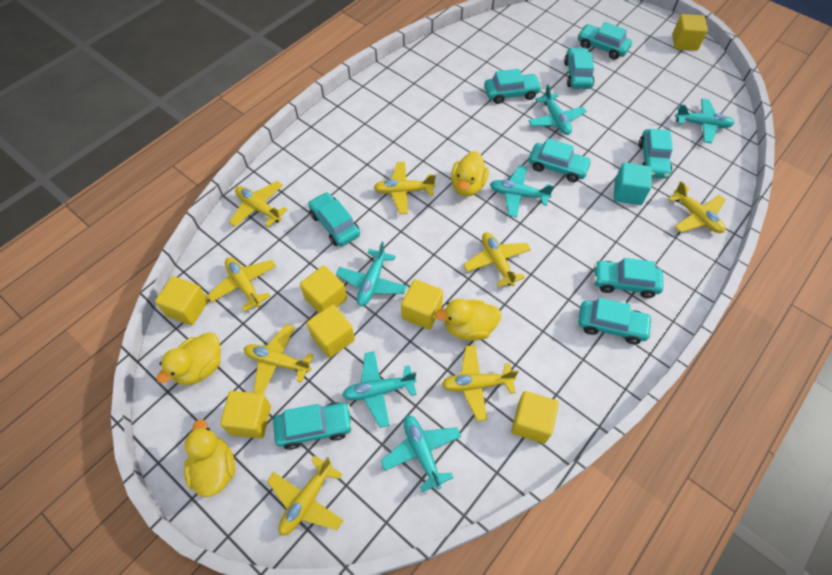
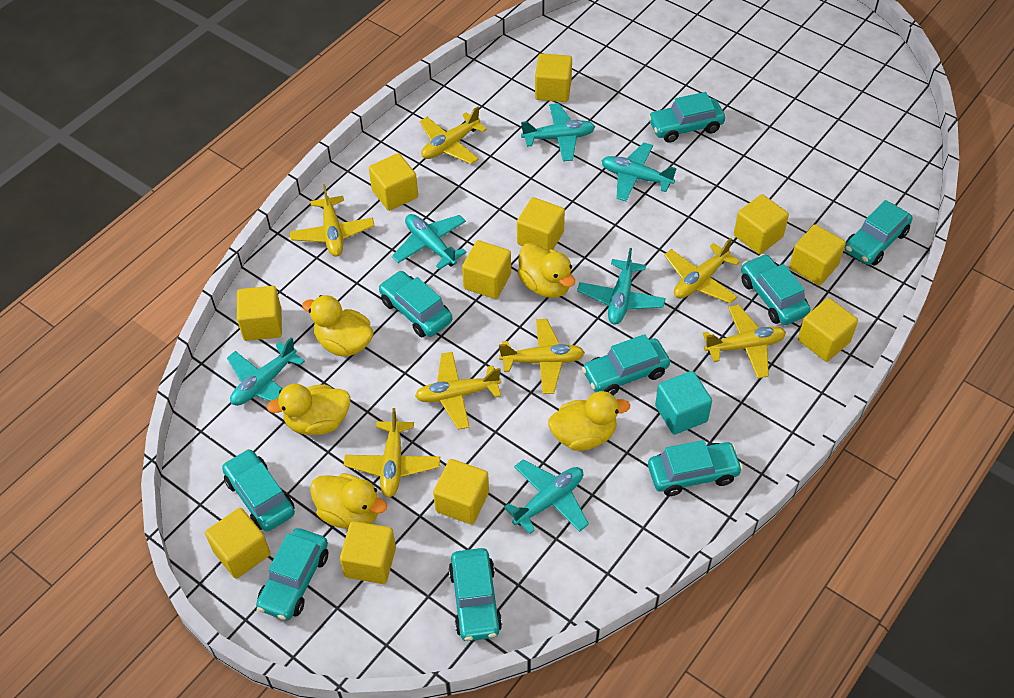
yellow cube: [155,276,209,326] [220,391,271,439] [300,265,347,313] [307,305,355,358] [401,279,443,330] [511,391,559,444] [672,14,708,51] = 7 -> [205,508,270,579] [237,286,282,341] [340,521,396,584] [369,153,418,211] [433,459,489,525] [462,240,511,299] [517,197,565,251] [535,53,572,102] [734,194,789,254] [789,224,846,285] [798,298,858,362] = 11
yellow duck: [157,332,221,385] [184,419,235,497] [435,299,502,341] [451,151,489,196] = 4 -> [267,384,350,435] [302,295,374,357] [310,473,387,529] [517,243,575,298] [548,391,630,451] = 5
yellow plane: [207,257,276,312] [229,181,288,227] [244,324,314,394] [267,456,343,535] [374,162,436,214] [442,345,519,421] [463,232,531,287] [668,181,726,233] = 8 -> [290,184,375,256] [344,408,440,498] [415,352,501,430] [420,106,487,164] [499,319,585,394] [664,238,740,304] [703,304,786,379] = 7

